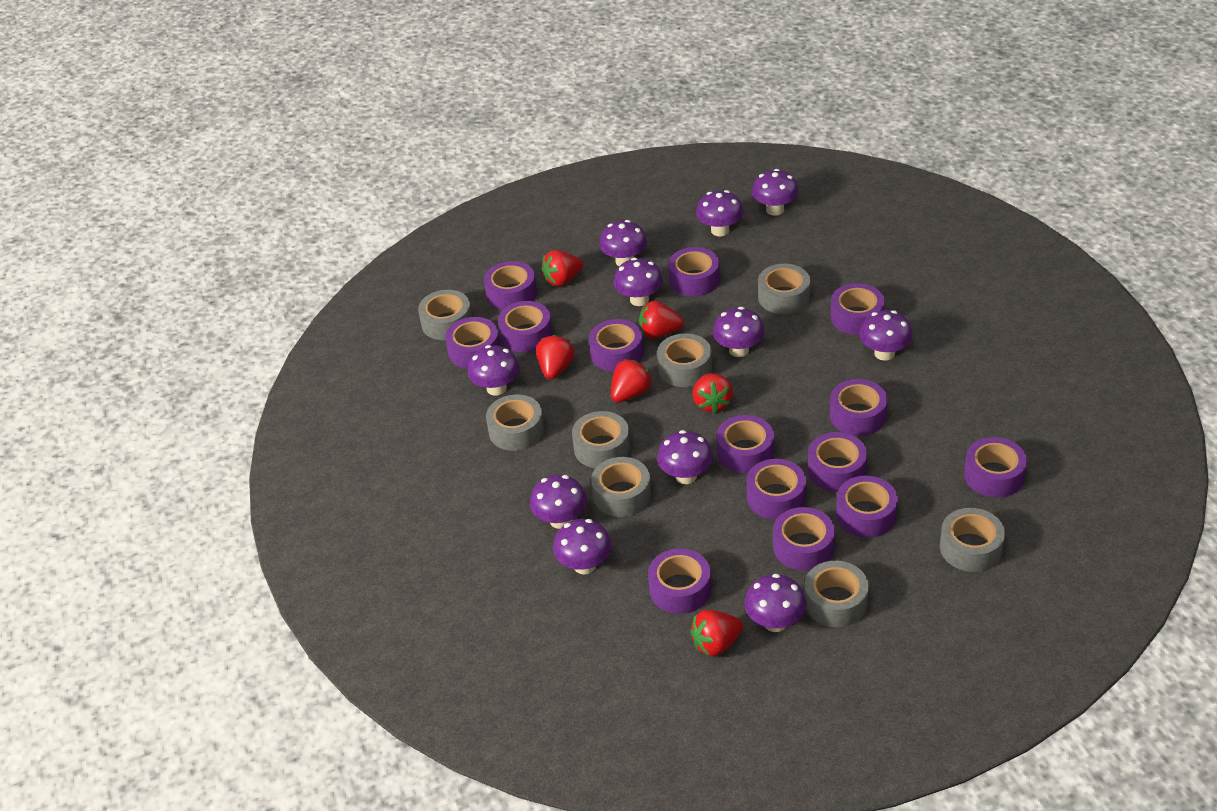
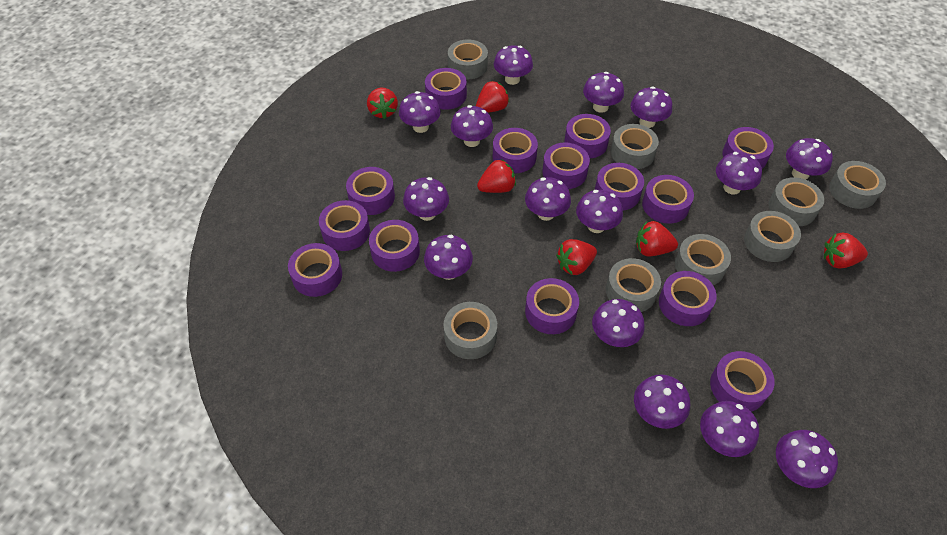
purple mushroom: [468,345,520,396] [530,475,587,529] [553,519,612,574] [599,220,648,266] [613,258,663,306] [657,430,713,484] [696,190,744,236] [713,307,765,357] [744,574,806,632] [751,169,799,216] [859,310,913,361] = 11 -> [399,91,441,133] [403,177,449,221] [424,235,473,280] [451,105,493,147] [494,45,533,85] [525,177,571,221] [576,190,623,233] [583,72,624,113] [592,299,645,347] [630,86,672,128] [634,374,690,429] [700,401,759,457] [716,152,762,195] [776,430,838,488] [786,138,833,180] = 15

